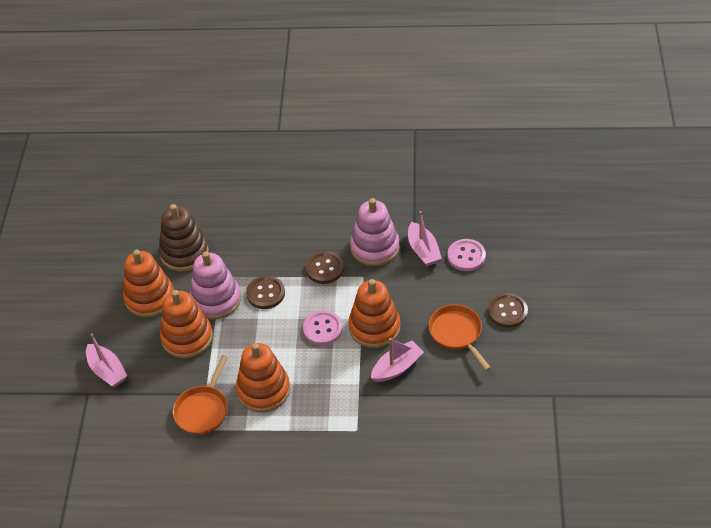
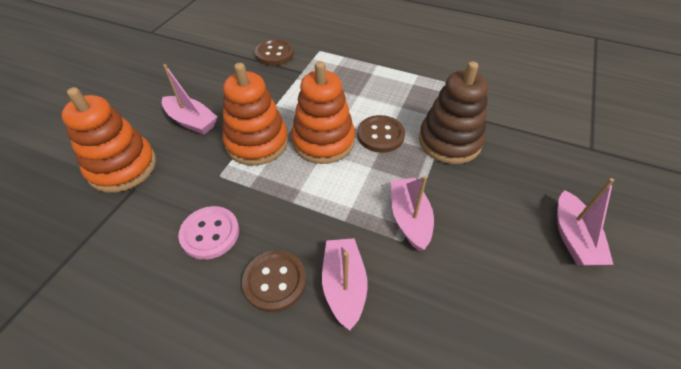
orange pan: [173,355,228,435] [429,304,491,371] = 2 -> none = 0
orange stacking toy: [123,250,174,317] [160,290,213,358] [236,343,290,413] [348,279,400,348] = 4 -> [61,87,156,193] [223,63,288,166] [291,61,355,164] = 3
pink boat: [86,334,127,387] [371,338,424,382] [408,211,442,266] = 3 -> [162,64,218,135] [322,238,367,331] [391,176,434,251] [557,178,614,265] = 4
pink button: [303,310,343,345] [447,239,486,271] = 2 -> [178,206,239,260] = 1
pink stacking toy: [190,251,241,320] [350,198,399,266] = 2 -> none = 0

